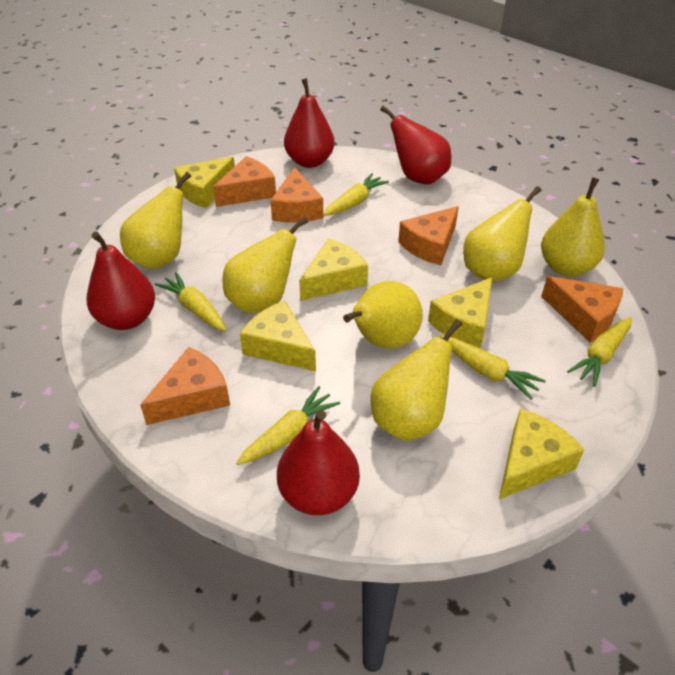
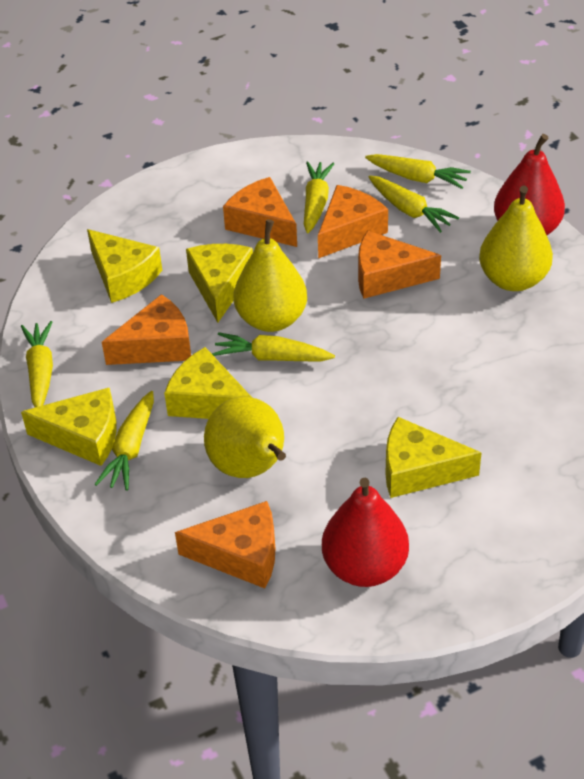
red pear: [86,231,155,330] [277,410,360,515] [284,78,335,168] [380,105,451,184] = 4 -> [322,478,409,587] [494,134,565,235] = 2
yellow carrot: [154,272,226,331] [236,386,340,465] [322,173,389,216] [440,336,546,400] [567,317,632,387] = 5 -> [21,321,53,407] [95,391,154,491] [212,332,335,361] [304,162,334,233] [365,154,471,189] [369,175,459,233] = 6
yellow pear: [120,172,191,269] [222,216,308,313] [343,281,423,349] [371,319,462,441] [463,186,541,282] [541,177,605,277] = 6 -> [204,397,286,478] [234,219,307,332] [479,186,553,291] = 3

